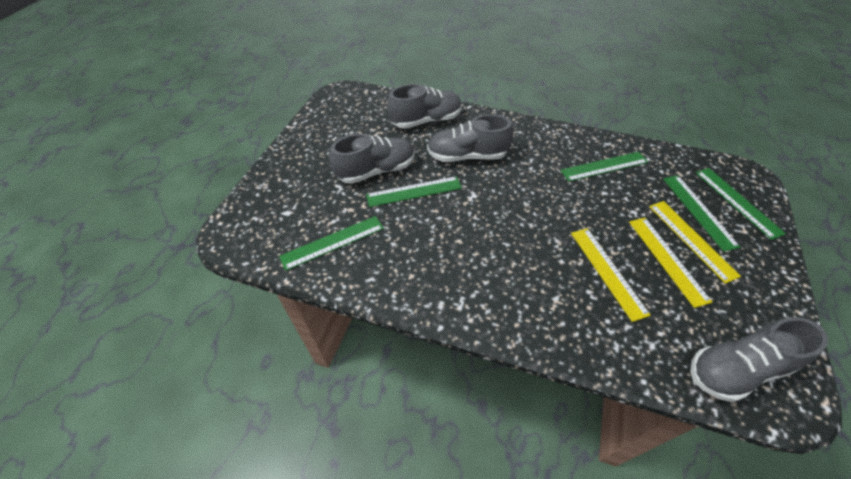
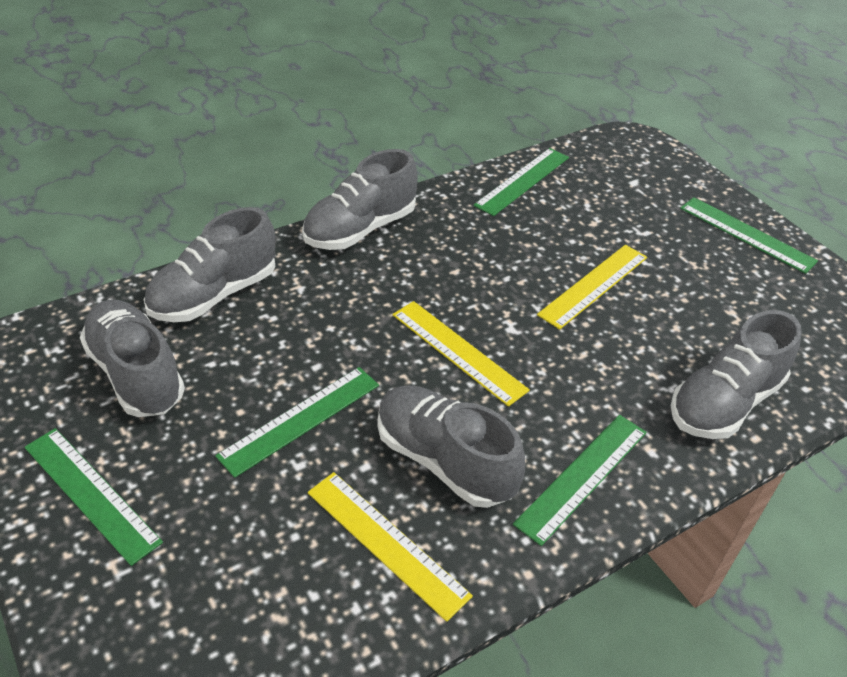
grey shoe: [329,134,415,184] [387,84,462,129] [427,114,514,162] [690,317,828,402] = 4 -> [80,300,185,417] [144,207,275,322] [302,149,418,250] [377,385,525,508] [671,310,801,439] = 5

